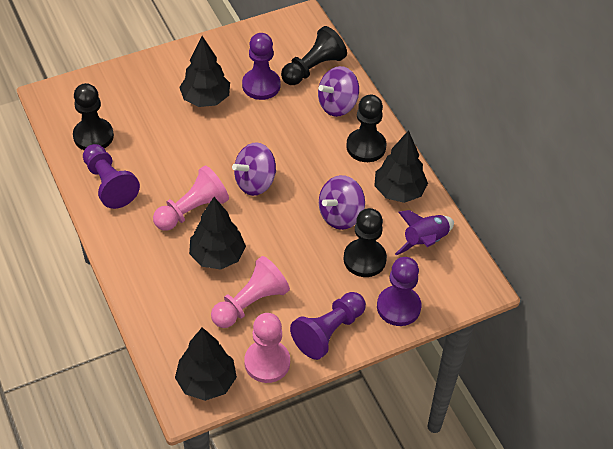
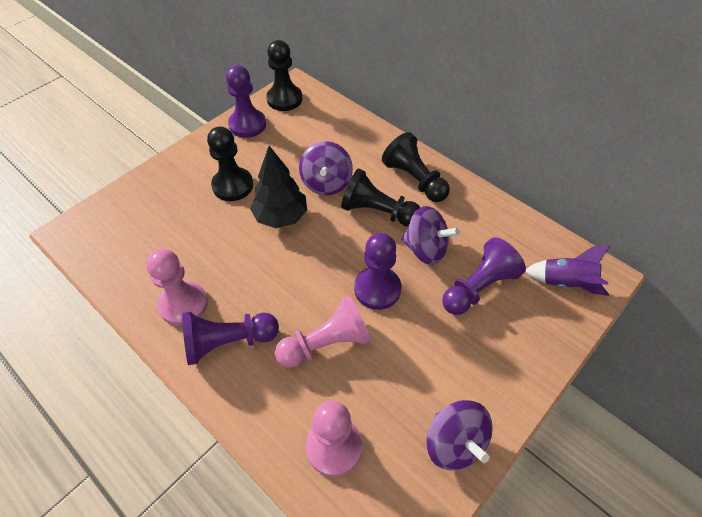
black tree: [175,327,237,401] [179,36,230,107] [189,197,246,270] [374,130,428,203] = 4 -> [250,146,307,228] = 1

